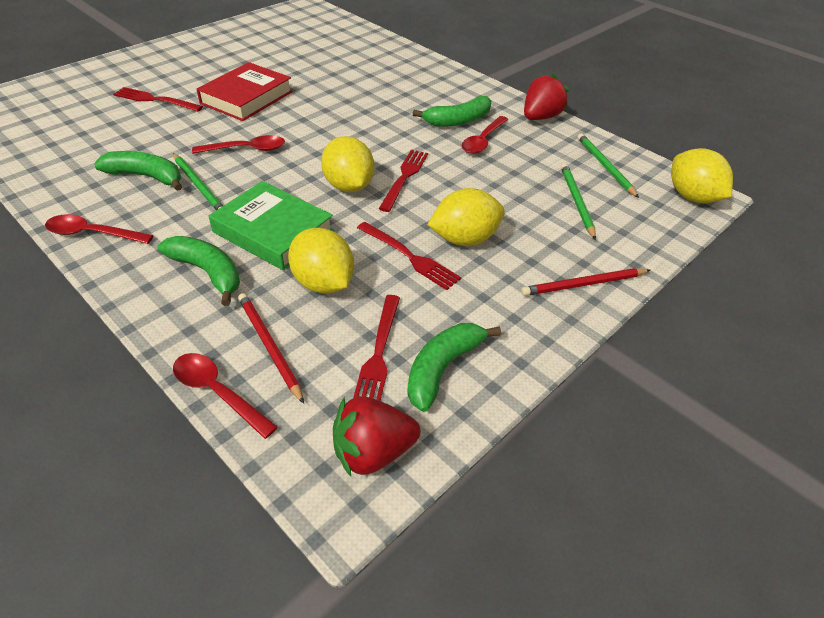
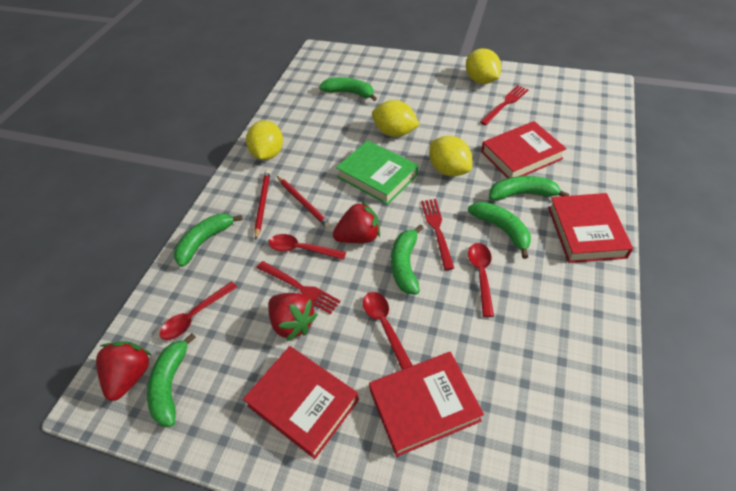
green banana: [94,151,182,191] [157,236,240,306] [407,323,501,412] [413,96,491,127] = 4 -> [147,333,196,427] [174,214,243,267] [319,77,377,101] [391,224,424,295] [468,202,531,259] [489,176,569,200] = 6
green pencil: [173,153,223,210] [561,164,596,240] [577,133,639,198] = 3 -> none = 0
red book: [196,62,293,121] = 1 -> [243,346,359,459] [369,352,484,457] [481,121,567,178] [548,193,633,263] = 4
red fork: [113,87,203,112] [353,295,400,401] [357,222,461,290] [379,150,428,212] = 4 -> [257,261,341,314] [421,199,454,270] [480,85,529,125] = 3
red strawberry: [333,396,420,477] [524,73,569,120] = 2 -> [96,341,152,401] [268,293,318,341] [333,201,380,243] = 3

